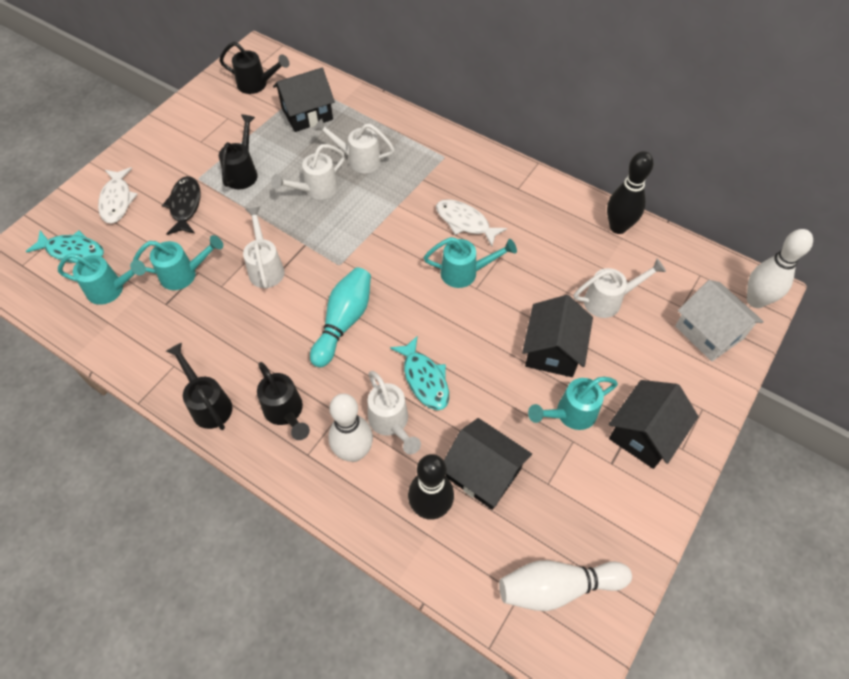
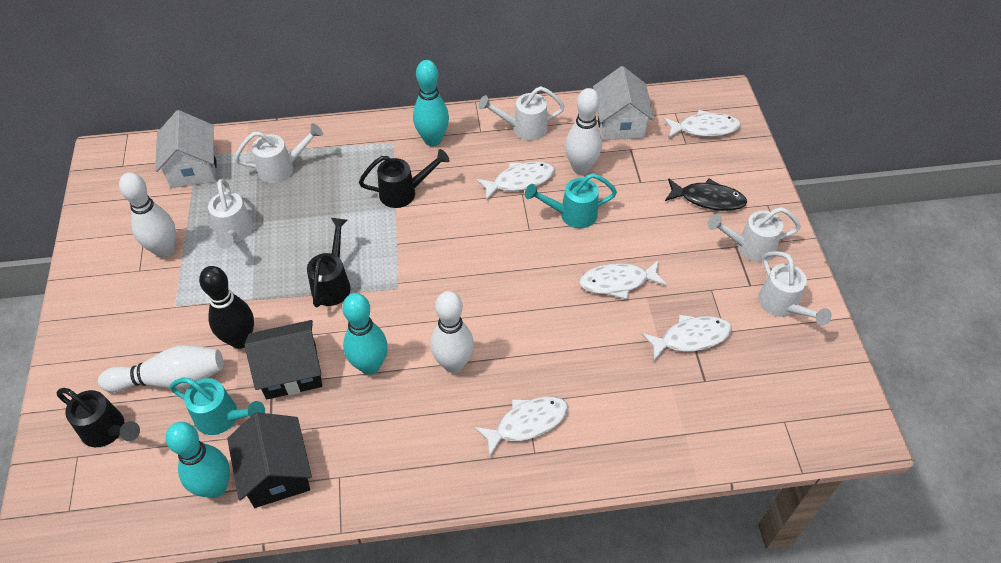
black bowling pin: [408,454,454,520] [607,151,653,234] = 2 -> [199,266,254,349] = 1
black house: [273,68,335,132] [444,418,532,510] [522,295,593,377] [609,380,699,469] = 4 -> [227,412,312,508] [245,320,322,400] = 2
black watering can: [166,343,232,430] [219,42,290,94] [219,114,258,189] [257,362,310,440] = 4 -> [57,388,140,447] [307,218,351,307] [359,149,450,208] = 3
turquoise bowling pin: [310,267,371,368] = 1 -> [166,422,230,498] [342,293,388,375] [413,60,449,146] = 3
turquoise fish: [26,230,104,263] [390,335,449,410] = 2 -> none = 0
turquoise watering can: [58,253,146,305] [133,235,223,290] [424,237,517,288] [528,377,618,430] = 4 -> [170,378,265,435] [525,173,617,228] = 2
white bowling pin: [328,393,373,462] [499,560,632,611] [747,229,813,308] = 3 -> [98,345,223,392] [119,172,176,258] [430,291,474,373] [565,88,602,175] = 4
white fish: [98,167,138,224] [436,199,507,246] = 2 -> [474,397,568,456] [476,161,555,201] [579,261,667,300] [642,314,732,361] [664,110,741,138] = 5
white house: [675,280,764,362] = 1 -> [155,110,217,188] [593,66,654,140] = 2

